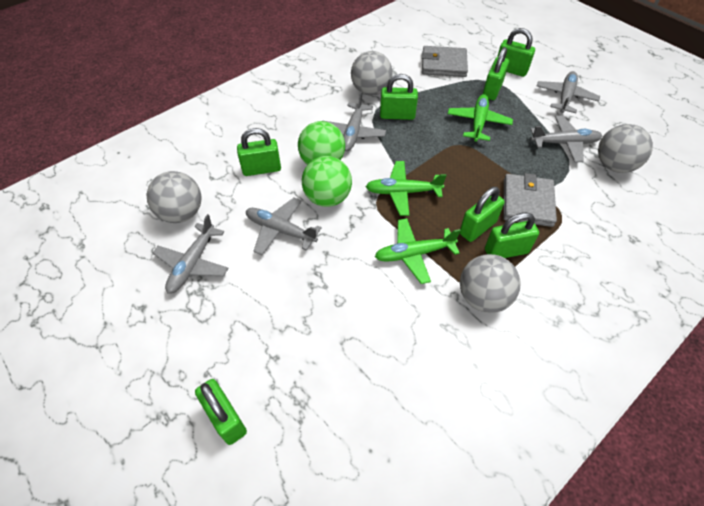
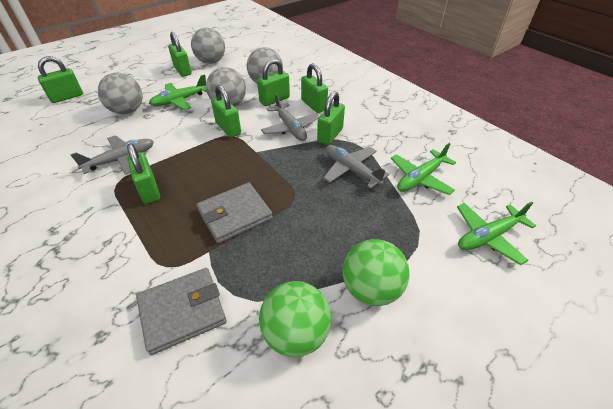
grey plane: [153,214,228,294] [246,198,322,255] [325,92,386,151] [530,115,602,162] [537,71,600,113] = 5 -> [70,135,154,175] [261,94,319,141] [323,145,389,189] = 3

